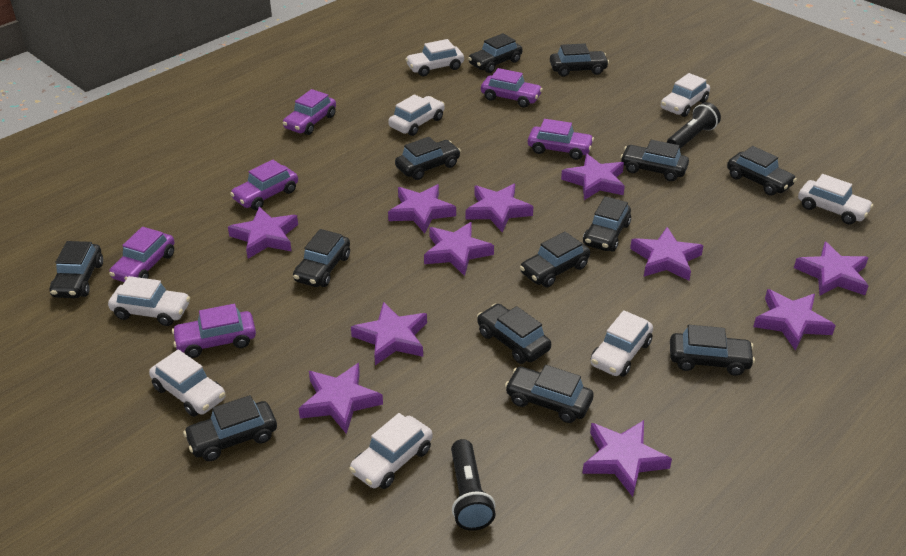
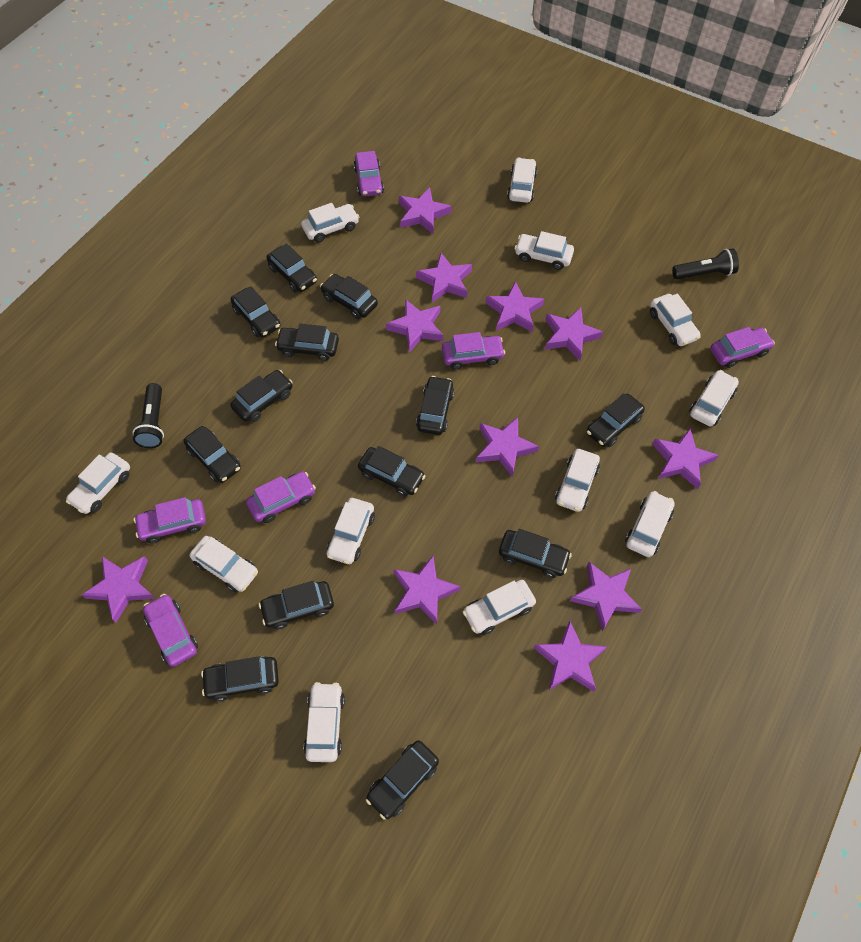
white car: [108,276,190,326] [149,349,226,417] [349,413,433,489] [388,94,445,136] [405,39,464,76] [591,310,653,377] [661,73,710,117] [798,174,873,224] = 8 -> [66,453,130,514] [190,536,258,592] [301,203,359,243] [303,682,345,762] [327,498,375,564] [463,580,536,635] [507,157,537,203] [515,231,574,270] [555,449,600,512] [625,491,675,557] [650,294,701,346] [689,370,739,426] = 12

